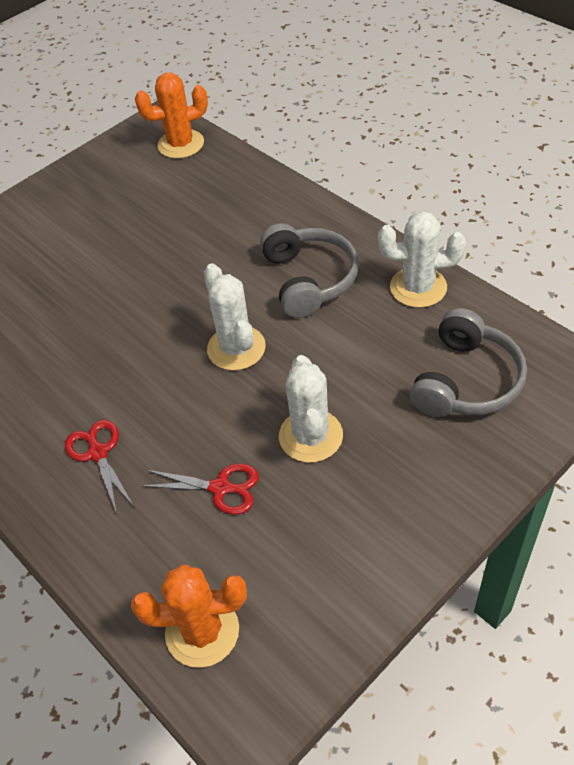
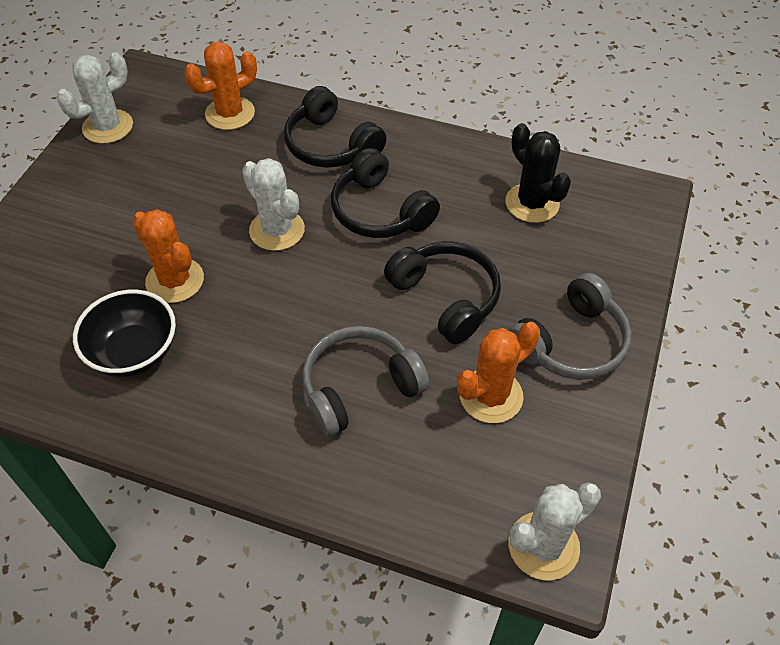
black bowl: none = 0 -> [73,290,176,377] = 1
black cactus: none = 0 -> [505,123,571,223] = 1
black headphones: none = 0 -> [284,86,386,168] [331,148,440,238] [384,241,501,344] = 3
orange cactus: [131,564,247,668] [135,73,208,159] = 2 -> [132,209,204,303] [184,41,257,130] [457,322,540,423] = 3
red scissors: [65,420,133,513] [142,463,259,515] = 2 -> none = 0

